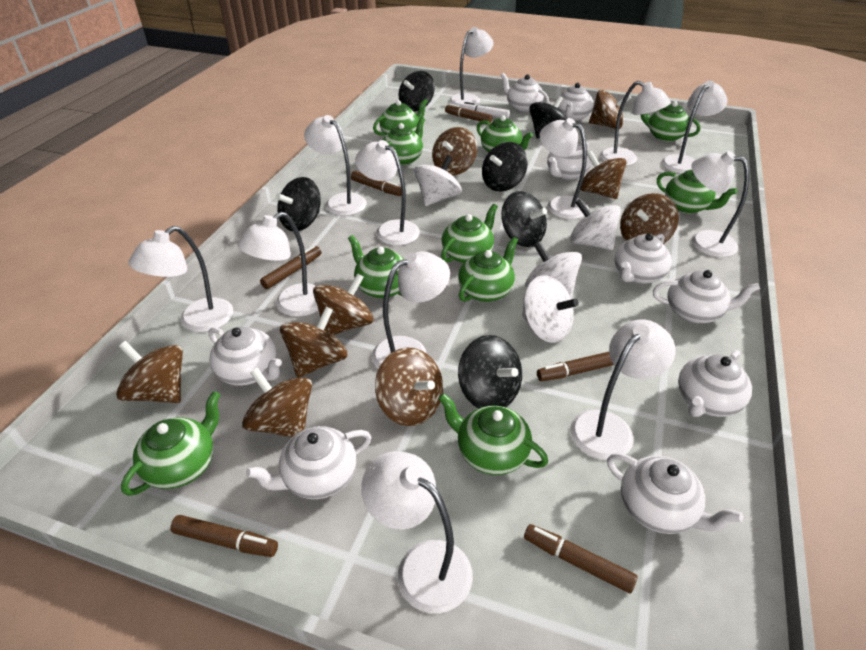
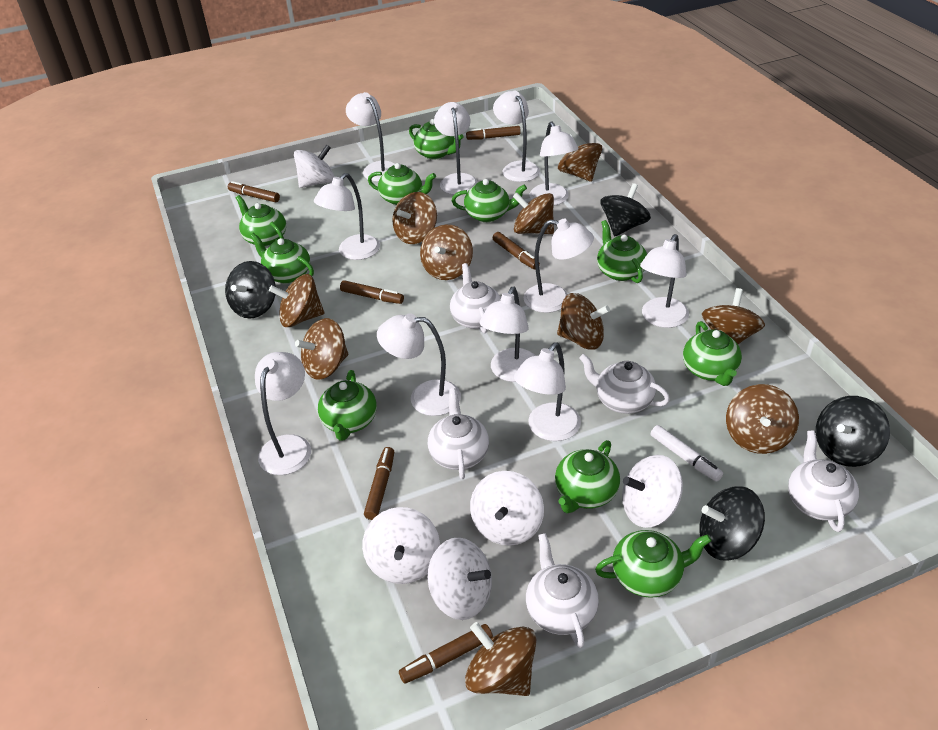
black spinning top: [276,177,321,231] [399,71,435,112] [458,335,522,409] [482,142,528,191] [501,191,547,247] [529,96,567,139] = 6 -> [225,261,276,319] [600,183,651,236] [699,486,765,561] [816,396,890,467] = 4
brown spinning top: [116,341,183,403] [242,368,312,437] [280,307,348,378] [313,273,374,335] [375,348,443,426] [432,127,477,175] [580,150,627,199] [589,90,632,129] [620,193,679,244] = 9 -> [269,274,324,327] [295,318,348,380] [393,192,437,244] [420,225,473,280] [465,622,537,696] [513,192,554,234] [557,293,610,350] [558,134,602,182] [702,288,765,344] [726,384,799,454] = 10
white lamp: [128,226,233,332] [237,212,318,317] [304,115,367,216] [355,140,420,245] [361,451,473,613] [372,251,450,369] [449,27,493,107] [540,118,589,219] [570,320,675,460] [600,81,671,166] [661,80,727,174] [691,151,749,257] = 12 -> [255,352,311,475] [314,173,380,260] [346,92,395,182] [377,313,461,416] [434,102,478,195] [480,287,535,382] [493,91,540,182] [514,343,581,441] [524,219,594,313] [530,121,578,205] [640,234,689,328] = 11
white spinning top: [414,155,462,206] [522,275,579,343] [525,242,582,299] [570,199,621,250] = 4 -> [294,145,335,188] [362,507,440,584] [428,537,492,620] [470,471,544,546] [622,455,683,528] = 5
white teapot: [208,326,282,386] [246,426,371,499] [501,73,549,113] [547,141,592,180] [558,83,594,121] [607,454,743,534] [614,233,672,284] [653,270,760,323] [678,350,752,417] = 9 -> [428,388,489,479] [450,263,501,333] [526,533,599,648] [579,354,670,414] [788,430,859,532] = 5

